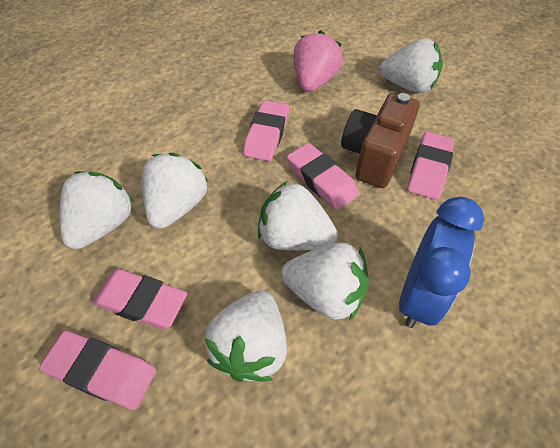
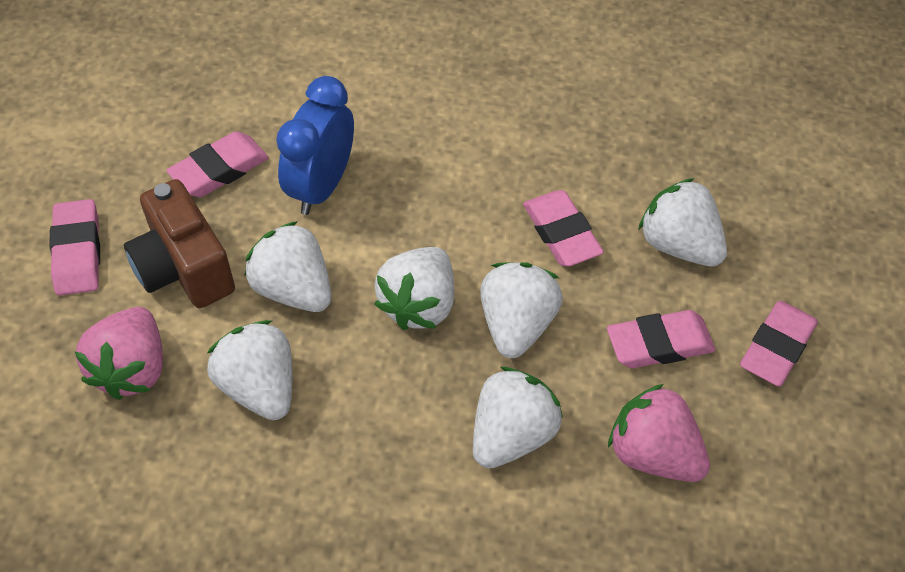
pink strawberry: [293,31,343,92] = 1 -> [74,307,163,400] [608,384,710,482] = 2

